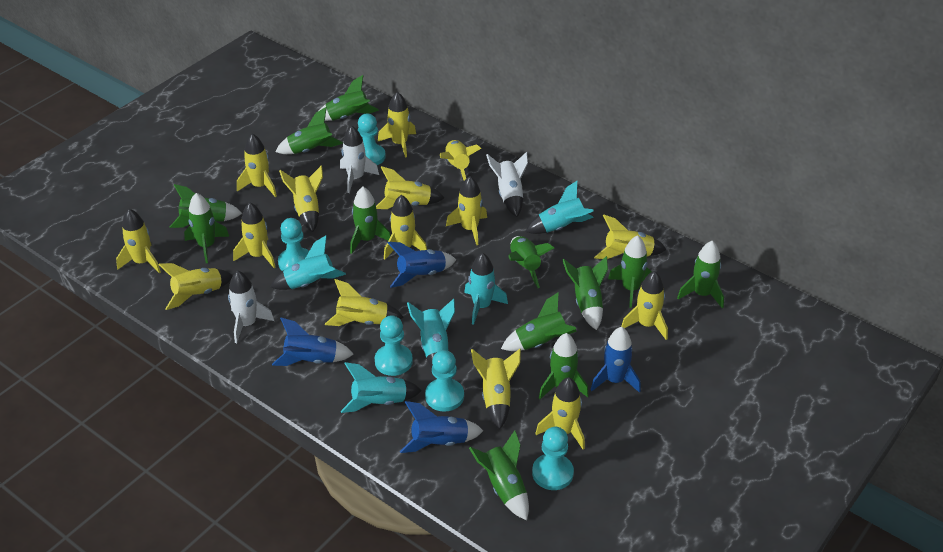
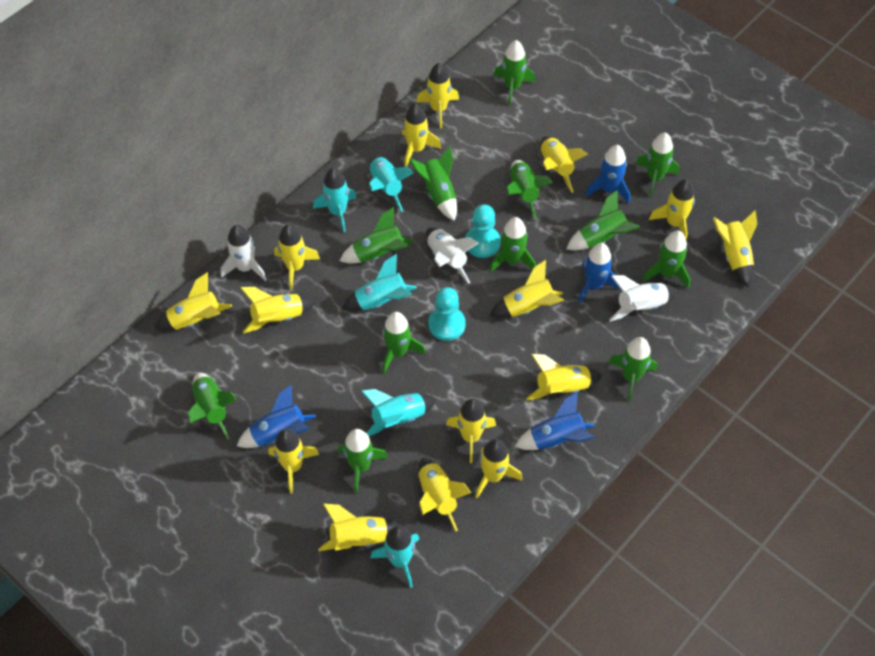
turquoise pawn: [278,218,309,271] [358,114,386,165] [375,315,413,376] [425,350,464,412] [532,427,574,490] = 5 -> [428,287,466,341] [465,204,501,258] = 2

